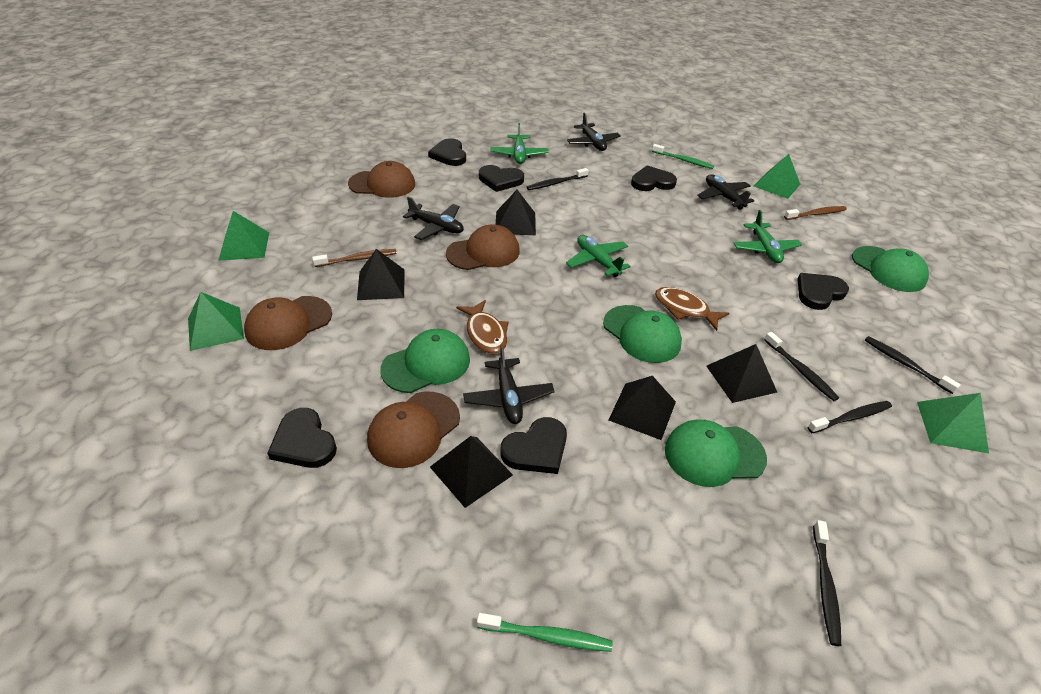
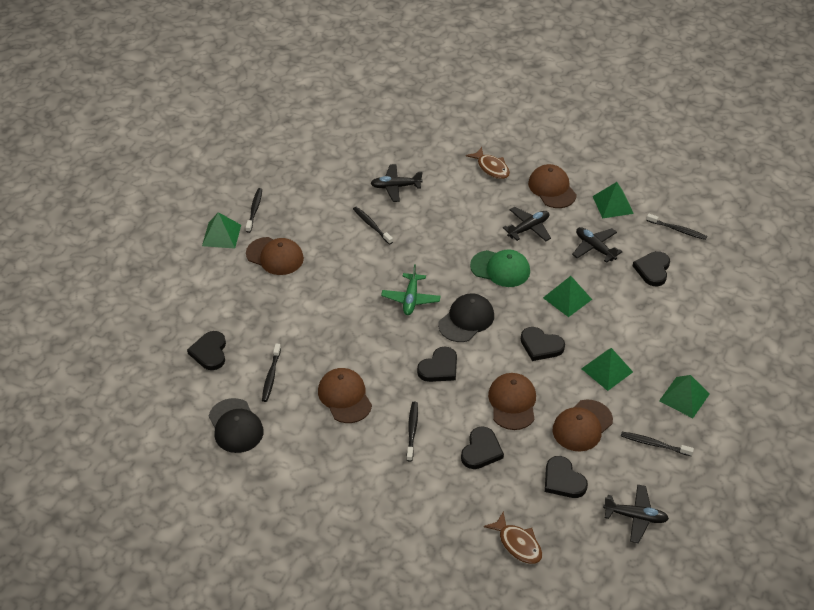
black cap: none = 0 -> [209,398,264,453] [438,293,494,342] = 2
black pyramid: [357,249,405,300] [430,436,513,508] [496,190,536,235] [609,376,676,440] [706,344,777,403] = 5 -> none = 0
black toothbrush: [527,168,589,190] [764,332,839,401] [808,401,892,433] [813,520,841,646] [865,336,961,394] = 5 -> [246,188,262,233] [262,344,281,402] [353,207,393,245] [407,402,418,462] [621,432,694,456] [646,214,707,240] = 6
brown cap: [244,296,332,350] [348,161,415,198] [367,391,460,468] [446,224,520,270] = 4 -> [246,237,304,275] [318,368,372,423] [488,373,536,430] [528,164,577,208] [553,400,613,451] = 5
brown toothbrush: [312,249,397,267] [784,206,847,220] = 2 -> none = 0
green cap: [380,329,470,393] [603,305,682,363] [665,420,767,487] [852,246,929,292] = 4 -> [470,250,530,287] = 1
green plane: [490,123,549,164] [566,235,631,277] [734,210,802,263] = 3 -> [381,264,441,315] = 1
green pyramid: [188,292,244,351] [218,211,269,261] [754,154,801,199] [917,393,989,453] = 4 -> [202,212,241,249] [543,276,592,317] [581,348,633,391] [593,182,634,219] [659,375,710,418] = 5
green toothbrush: [477,613,612,652] [652,144,714,169] = 2 -> none = 0

